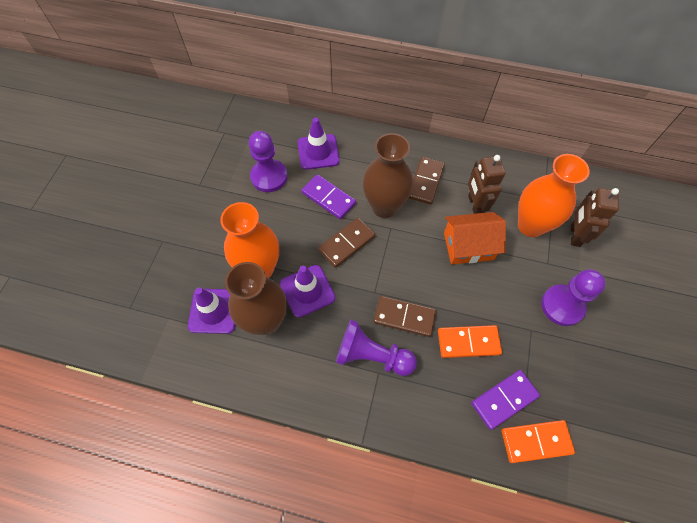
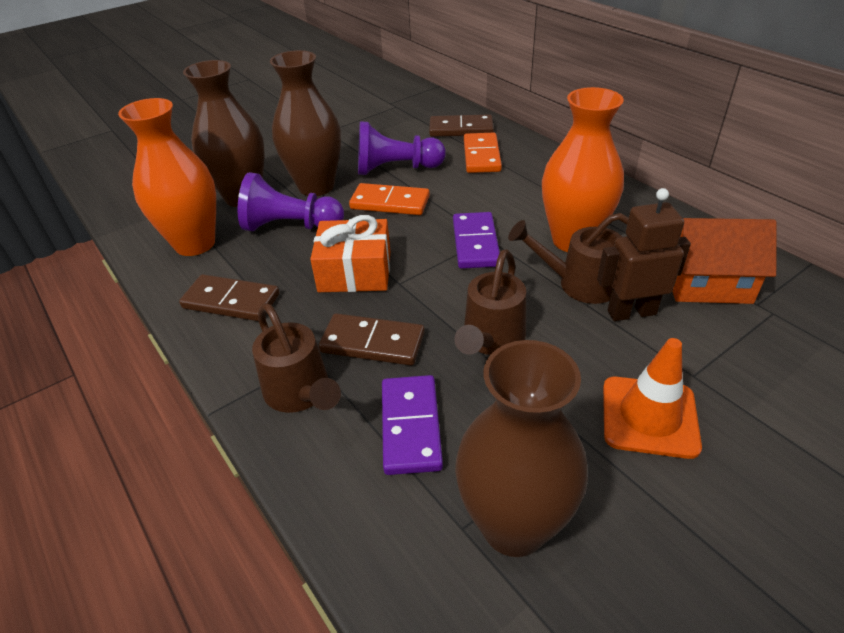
brown robot: [468,155,506,214] [571,188,619,247] = 2 -> [597,188,691,321] = 1
brown vase: [225,262,287,335] [362,133,413,218] = 2 -> [183,60,265,207] [270,50,341,196] [455,340,588,557] = 3
brown watering can: none = 0 -> [252,303,341,413] [455,249,526,355] [508,213,629,304] = 3
orange gift: none = 0 -> [310,215,390,292] = 1
orange traffic cone: none = 0 -> [603,338,702,459] = 1
purple pawn: [249,131,288,192] [336,320,417,376] [541,269,606,326] = 3 -> [238,172,344,231] [358,121,446,175] = 2
purple traffic cone: [188,288,235,334] [280,265,336,318] [298,118,340,170] = 3 -> none = 0

